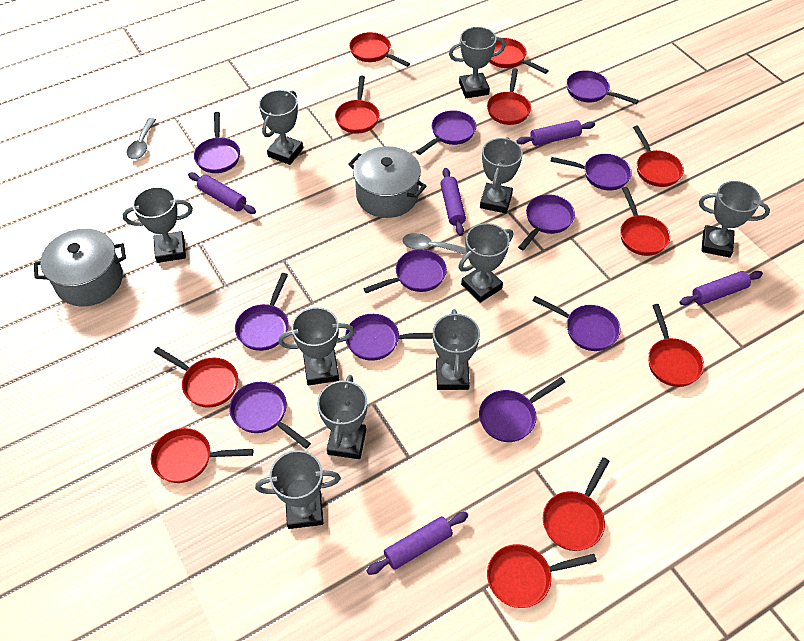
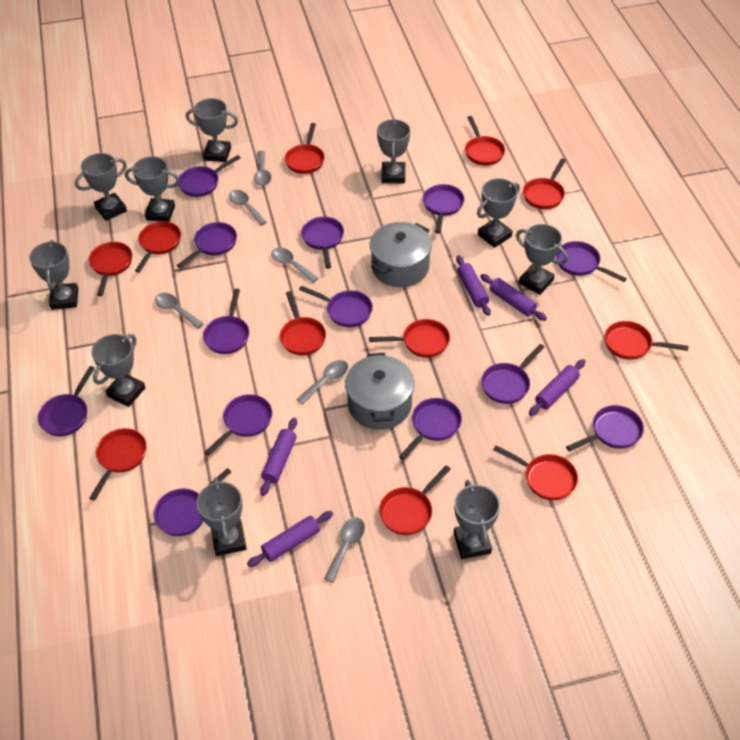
grey spoon: [127,118,156,159] [402,233,467,255] = 2 -> [155,293,204,329] [229,190,267,226] [254,151,271,186] [271,247,318,283] [296,360,348,405] [324,517,365,583] = 6
purple pan: [194,112,240,173] [229,382,311,449] [235,273,289,351] [345,314,433,361] [363,249,447,293] [416,110,476,155] [479,377,565,442] [518,194,575,250] [532,296,621,351] [551,154,632,191] [566,70,639,104] = 11 -> [37,366,95,436] [154,468,231,536] [177,222,237,268] [178,155,241,197] [203,289,249,354] [204,394,272,456] [299,285,373,327] [301,217,344,269] [399,398,462,460] [423,184,464,234] [481,344,545,404] [556,241,627,282] [566,405,644,452] = 13

